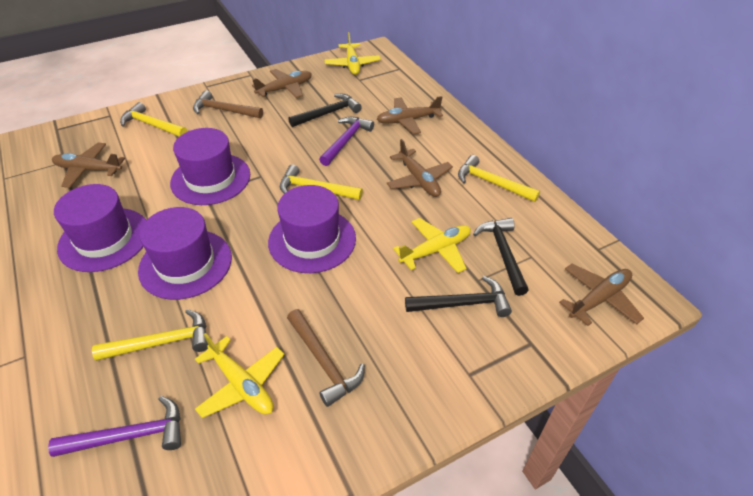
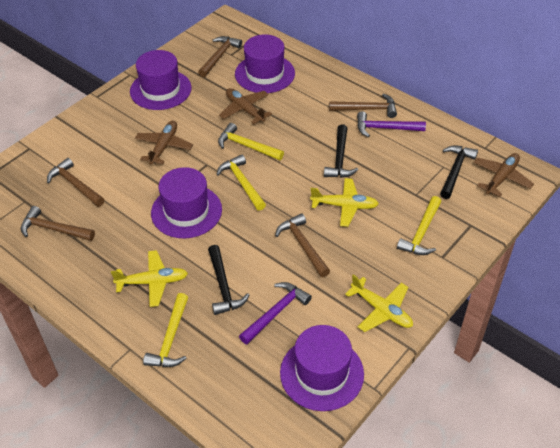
brown hammer: [193,90,263,118] [287,309,365,407] = 2 -> [21,206,95,241] [47,158,105,207] [198,36,242,77] [275,213,330,277] [329,94,397,118] = 5
brown plane: [52,142,125,188] [252,69,312,98] [377,96,443,134] [387,139,453,197] [559,264,644,326] = 5 -> [135,121,193,165] [219,88,272,124] [474,153,534,197] = 3

